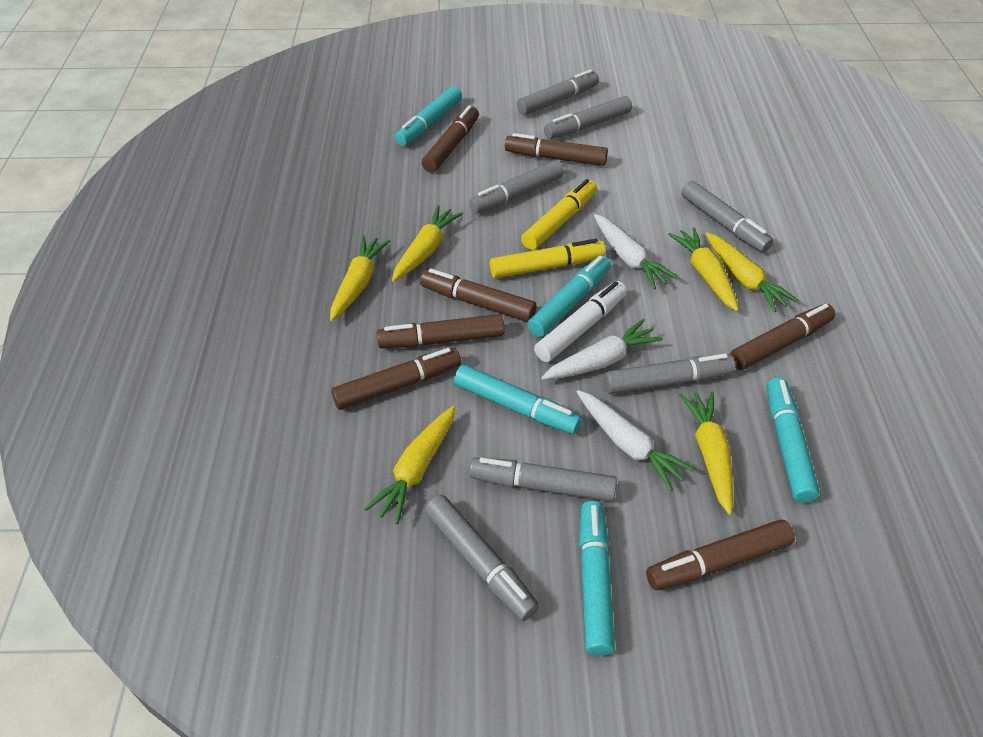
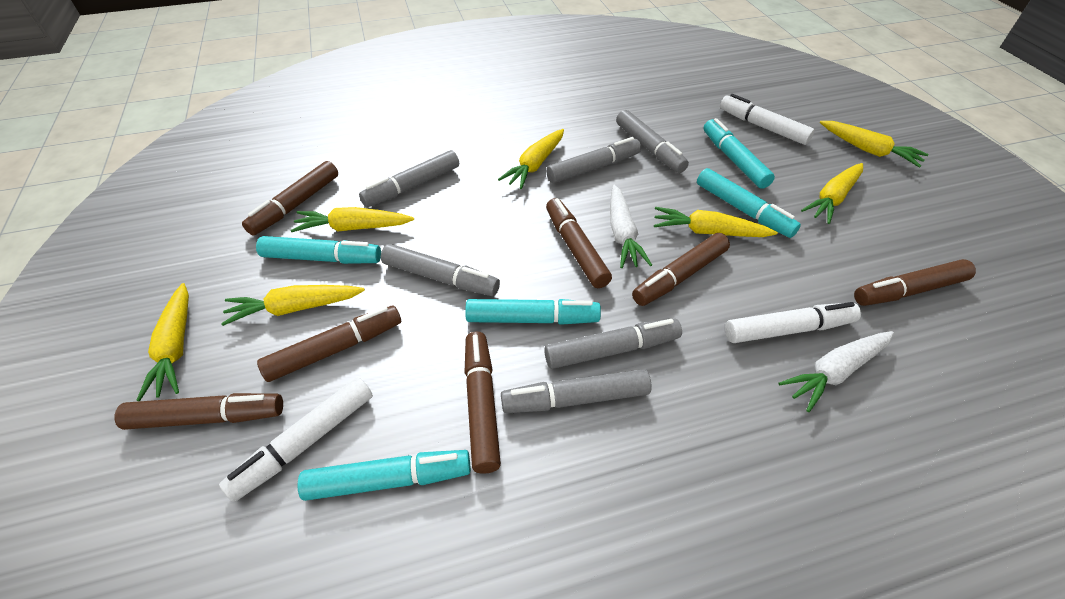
grey marker: [425,495,539,621] [469,160,564,214] [469,457,617,501] [517,69,599,115] [544,96,632,139] [604,354,735,394] [681,181,774,253] = 7 -> [359,150,459,207] [381,244,500,296] [501,369,652,413] [544,318,682,369] [546,137,641,183] [616,110,689,173] = 6
white carrot: [541,319,663,380] [577,390,695,491] [594,214,678,289] = 3 -> [610,185,652,268] [779,331,894,412] = 2
white marker: [534,281,627,362] = 1 -> [219,377,373,502] [720,94,815,145] [725,302,861,343] = 3
yellow carrot: [330,235,390,321] [364,406,455,525] [392,205,463,282] [668,227,739,311] [679,391,733,515] [706,233,798,312] = 6 -> [136,283,189,401] [221,285,365,326] [291,207,414,232] [498,129,564,189] [654,207,778,237] [801,163,863,224] [820,121,929,168] = 7
yellow marker: [490,239,605,278] [521,179,597,250] = 2 -> none = 0

